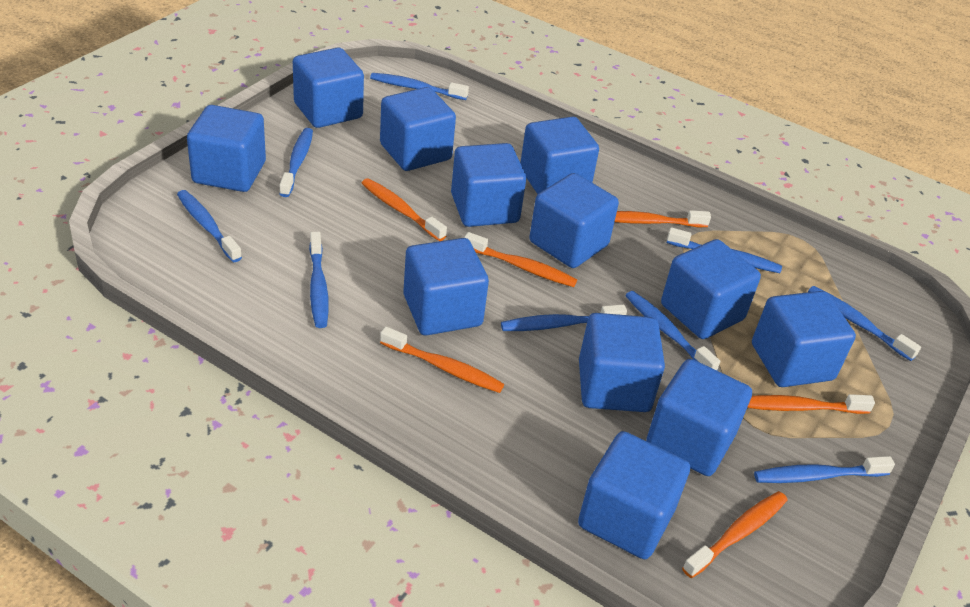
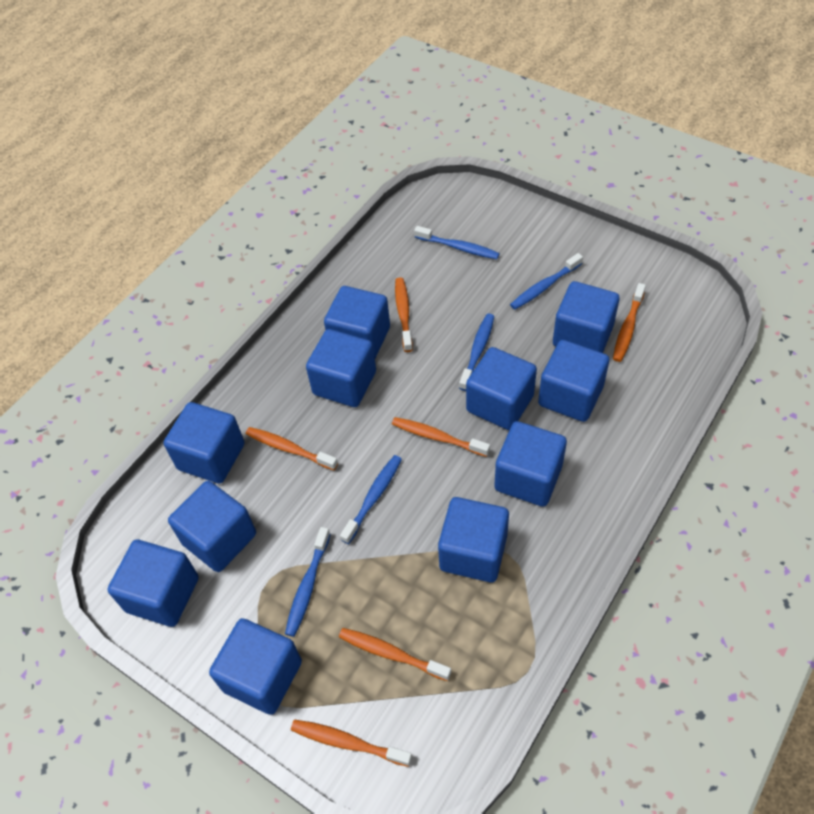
blue cube: [187,105,266,192] [293,47,364,128] [380,87,456,171] [403,238,489,335] [451,143,526,227] [520,117,599,194] [529,173,619,268] [578,431,690,559] [579,313,665,412] [646,359,752,476] [661,239,761,339] [752,291,856,387] = 12 -> [108,539,199,627] [164,402,244,484] [168,481,256,572] [209,618,302,715] [306,329,376,407] [324,286,390,358] [438,497,509,582] [466,347,537,430] [494,421,567,507] [538,340,609,422] [553,281,620,353] = 11
blue toothbrush: [177,190,242,262] [279,128,313,197] [309,232,329,328] [370,73,469,100] [501,305,627,331] [625,291,720,370] [667,227,782,273] [754,456,895,483] [808,286,921,361] = 9 -> [285,527,330,637] [340,455,402,544] [414,226,500,259] [459,314,494,391] [510,253,583,309] = 5

